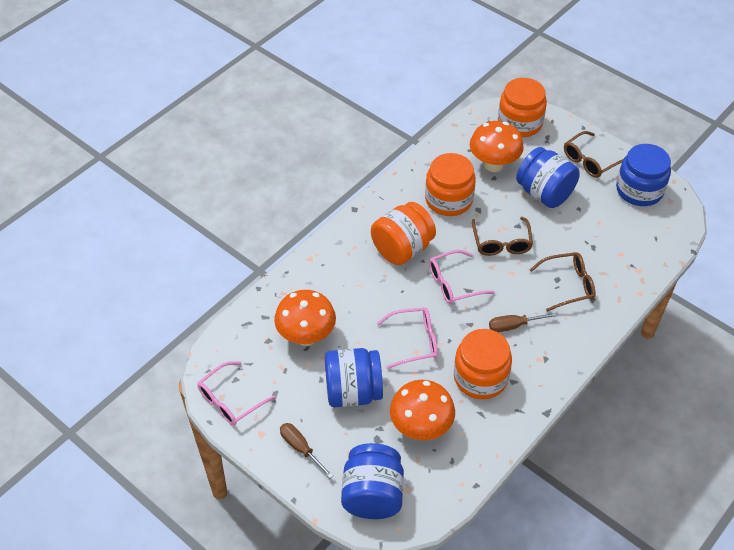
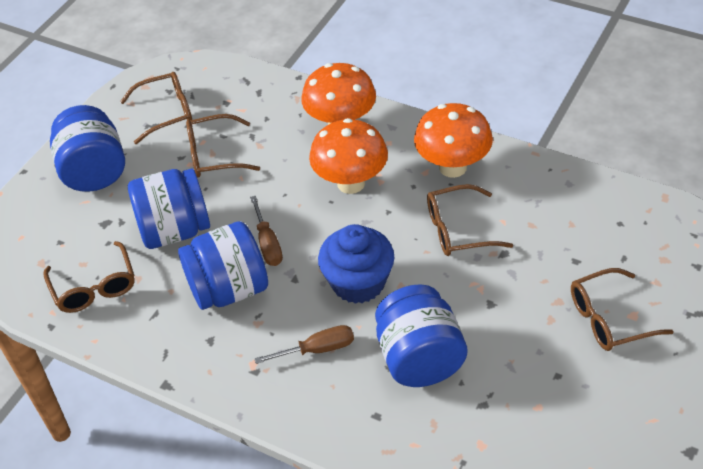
blue cupcake: none = 0 -> [318,224,395,304] = 1
brown glasses: [472,217,533,256] [530,252,596,312] [564,131,623,178] = 3 -> [43,241,135,313] [120,72,192,144] [186,114,260,177] [427,184,513,256] [571,268,674,351] = 5
orange jar: [371,202,436,265] [425,153,476,216] [454,329,512,399] [498,78,547,137] = 4 -> none = 0
pink glasses: [197,361,276,426] [377,307,438,369] [429,250,495,304] = 3 -> none = 0

